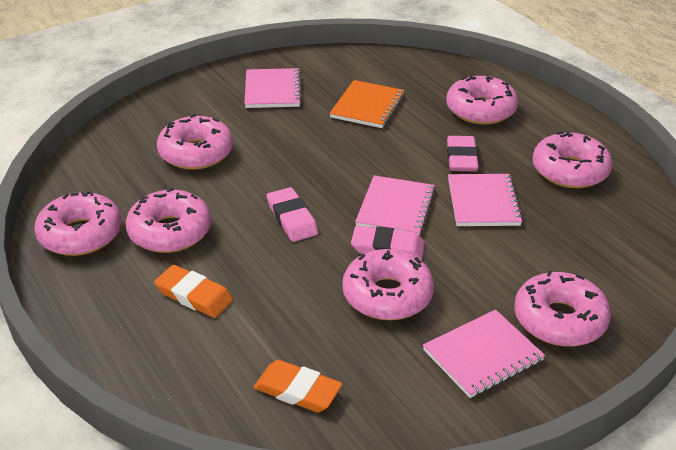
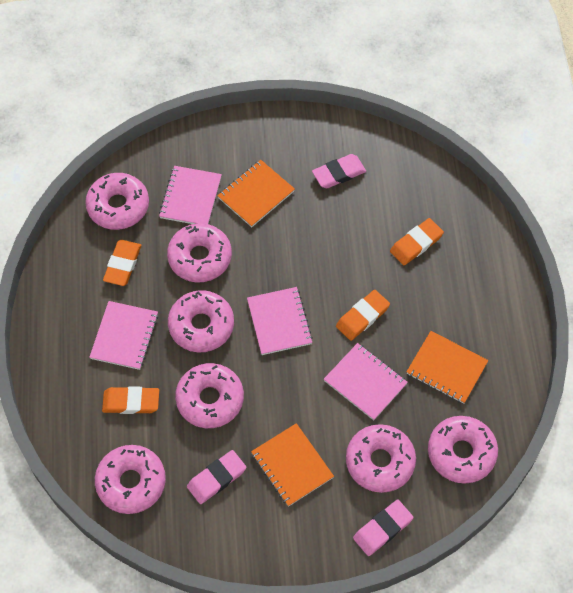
orange eraser: [154,265,233,318] [254,360,343,412] = 2 -> [102,386,159,414] [103,240,141,286] [336,290,390,341] [390,218,444,265] = 4
orange notebook: [330,80,405,128] = 1 -> [217,160,295,227] [251,423,334,507] [406,331,488,404] = 3

